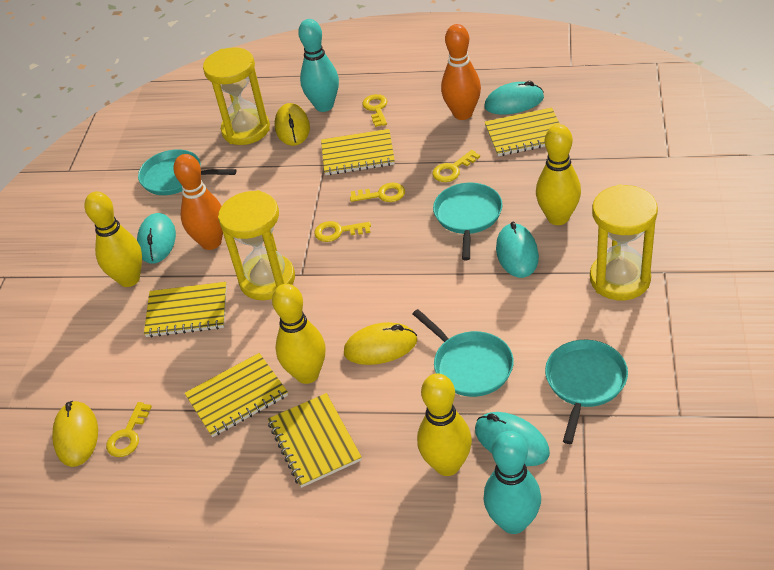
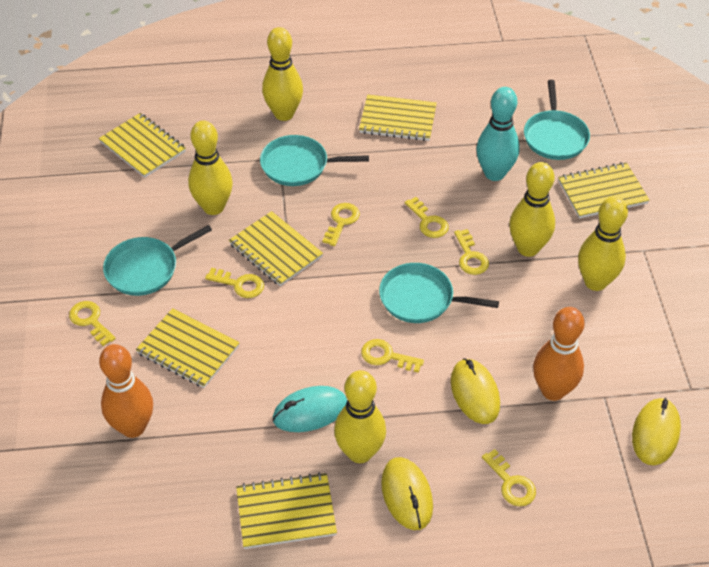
turquoise bowling pin: [298,19,339,112] [483,431,541,534] = 2 -> [476,87,520,181] = 1
turquoise mouse: [137,213,176,264] [475,412,550,466] [484,81,544,115] [496,222,539,278] = 4 -> [273,386,347,432] = 1
yellow bowling pin: [84,191,142,287] [272,284,326,384] [417,373,472,476] [536,124,581,225] = 4 -> [188,120,233,215] [262,27,303,121] [334,370,386,463] [509,162,555,257] [578,196,628,291] = 5
yellow hourglass: [203,47,270,145] [218,190,295,300] [590,184,658,300] = 3 -> none = 0
yellow key: [106,402,152,457] [314,221,371,242] [350,183,405,202] [362,94,387,127] [432,150,480,182] = 5 -> [69,301,116,346] [205,268,264,298] [322,203,360,246] [361,339,424,373] [405,197,449,238] [454,229,489,275] [482,449,536,506] = 7
yellow notebook: [144,282,227,337] [185,353,288,437] [268,393,362,488] [321,129,395,175] [485,107,560,156] = 5 -> [99,113,186,178] [136,308,240,388] [229,211,323,286] [236,472,337,549] [359,95,437,141] [558,162,650,218] = 6

